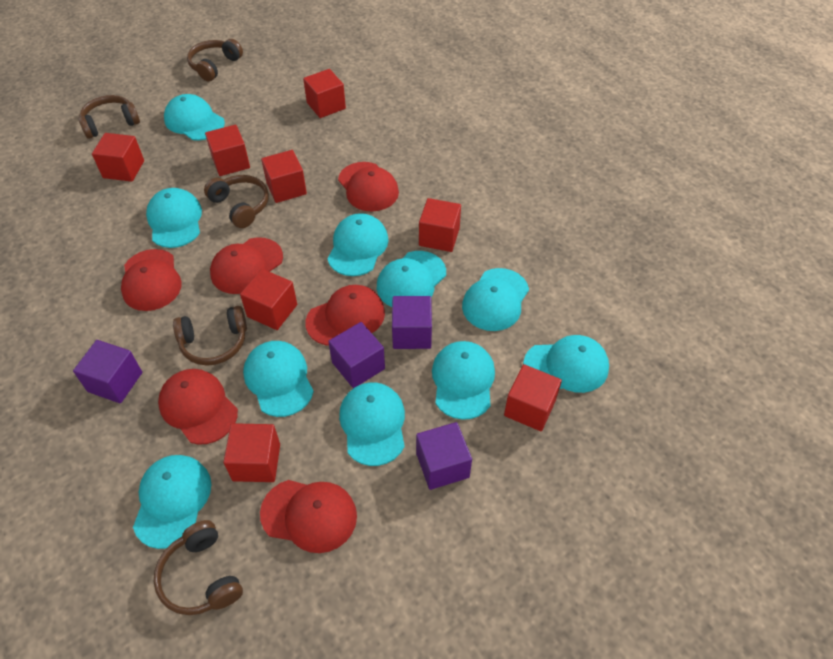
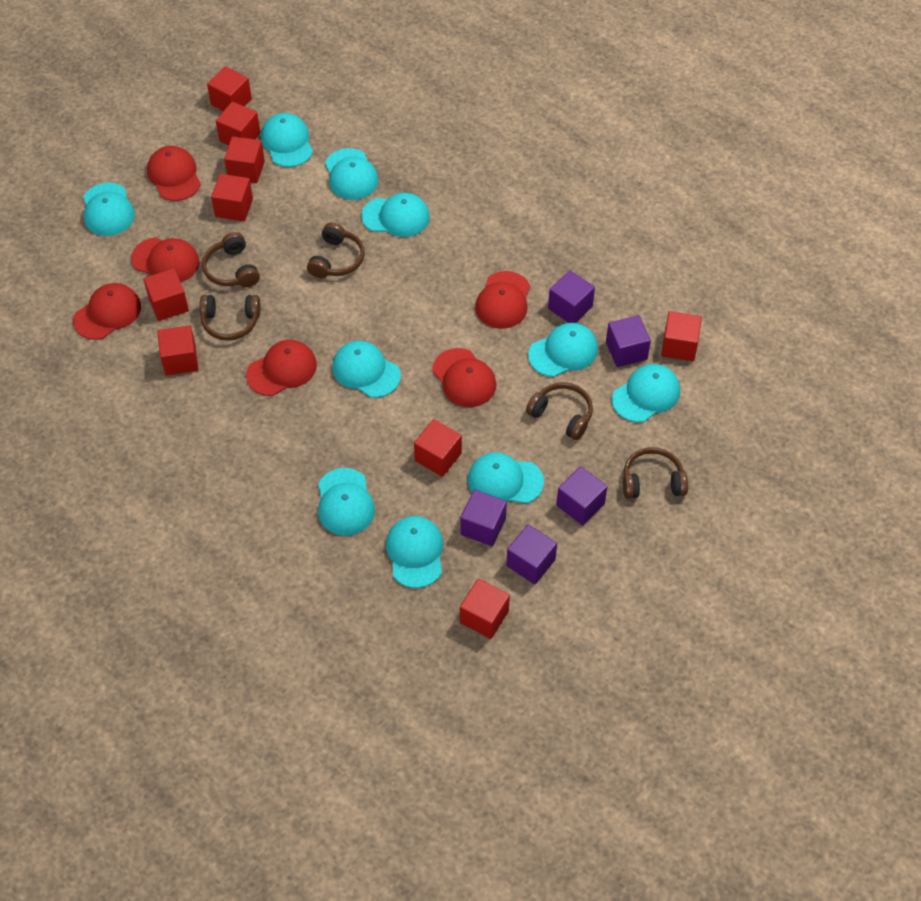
purple cube: [73,340,142,403] [328,322,385,388] [392,296,432,349] [416,422,472,490] = 4 -> [460,490,507,546] [506,524,557,584] [548,270,595,323] [556,466,607,526] [606,315,651,367] = 5
red cube: [92,133,144,182] [205,125,250,176] [223,423,280,482] [240,269,297,330] [261,150,307,203] [303,69,346,118] [419,198,461,252] [504,364,562,431] = 8 -> [143,268,189,321] [157,325,198,375] [207,66,252,111] [211,174,253,221] [216,102,260,145] [224,136,265,183] [414,419,462,477] [460,579,510,639] [661,311,702,361] = 9

